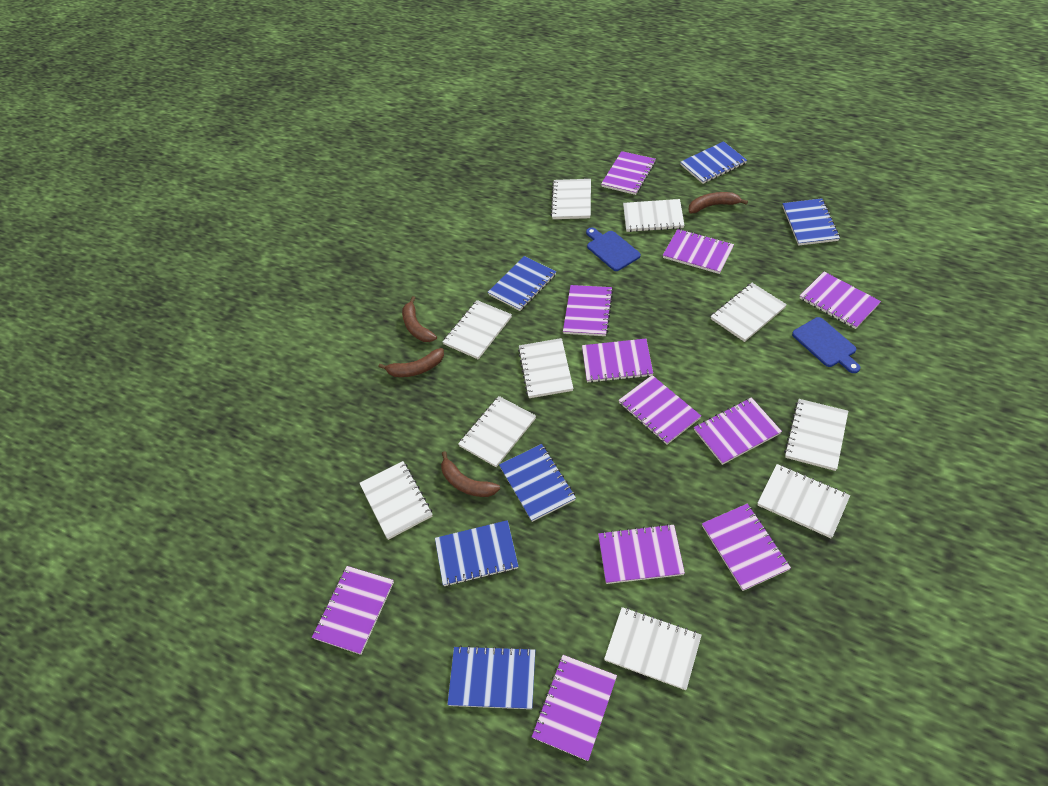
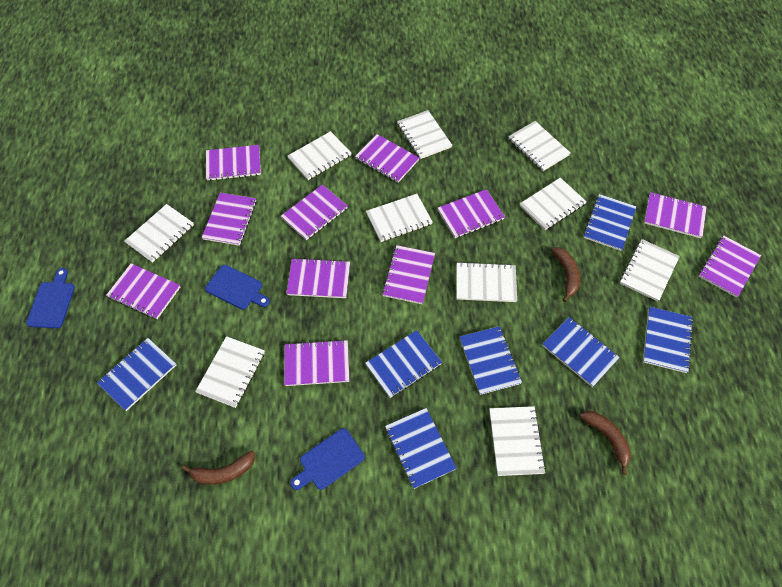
blue cutting board: [586,228,641,271] [792,317,860,373] = 2 -> [26,268,75,328] [205,265,270,310] [290,428,365,490] = 3
blue notebook: [435,520,519,587] [447,645,535,709] [488,256,556,311] [499,444,576,522] [680,141,747,184] [782,198,840,246] = 6 -> [97,338,176,411] [365,330,442,398] [385,408,457,489] [460,326,522,395] [542,317,620,387] [583,194,636,251] [643,307,693,373] = 7
brown banana: [378,348,444,377] [402,296,437,342] [441,451,500,497] [689,192,748,213] = 4 -> [182,451,255,485] [552,248,580,302] [579,411,631,475] = 3

